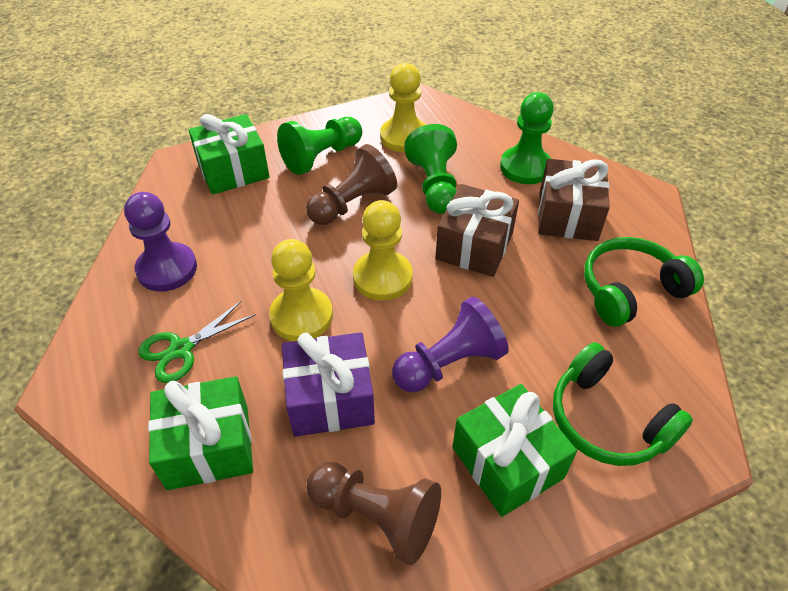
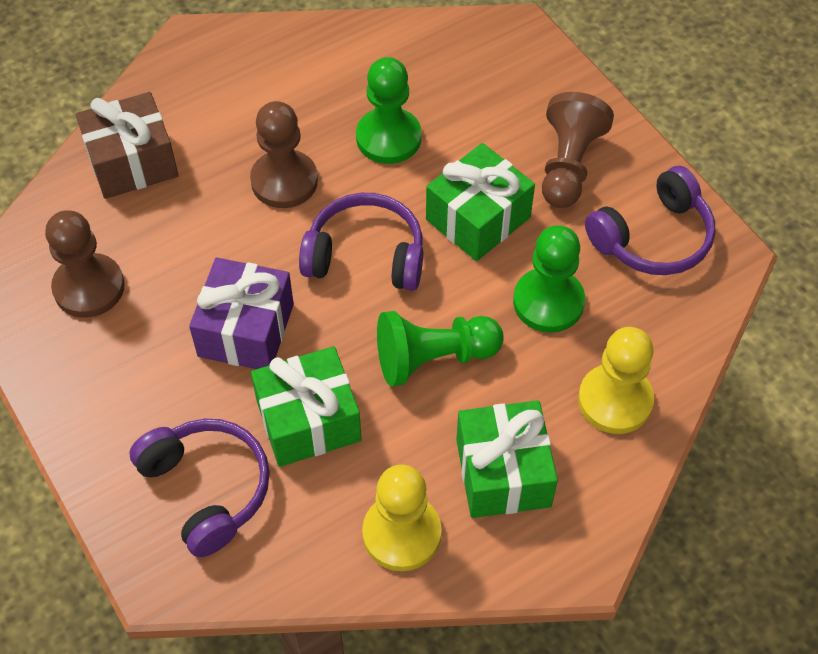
brown gift: [435,184,519,277] [538,159,610,241] = 2 -> [76,92,178,199] = 1
brown pawn: [306,144,397,225] [307,462,441,565] = 2 -> [45,210,125,318] [250,101,318,208] [542,92,614,208] = 3
green headphones: [553,342,693,466] [584,237,704,327] = 2 -> none = 0
green scissors: [139,300,255,383] = 1 -> none = 0
purple headphones: none = 0 -> [129,419,270,557] [299,193,423,291] [585,166,716,275] = 3
purple pawn: [124,192,197,292] [392,297,509,392] = 2 -> none = 0
yellow pawn: [269,239,333,341] [353,200,413,301] [380,63,426,152] = 3 -> [362,465,442,571] [578,327,654,434] = 2

